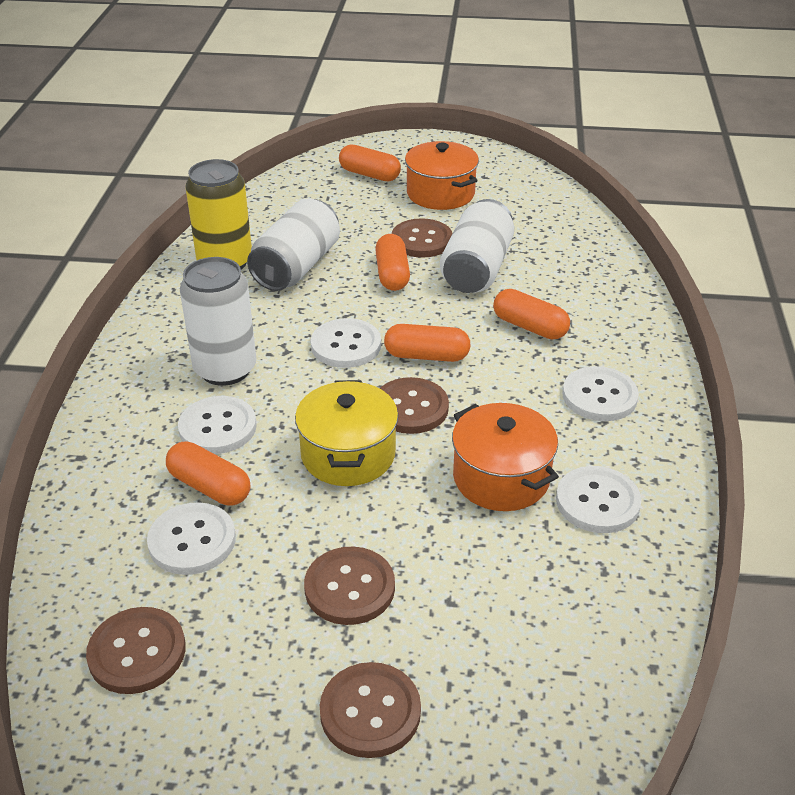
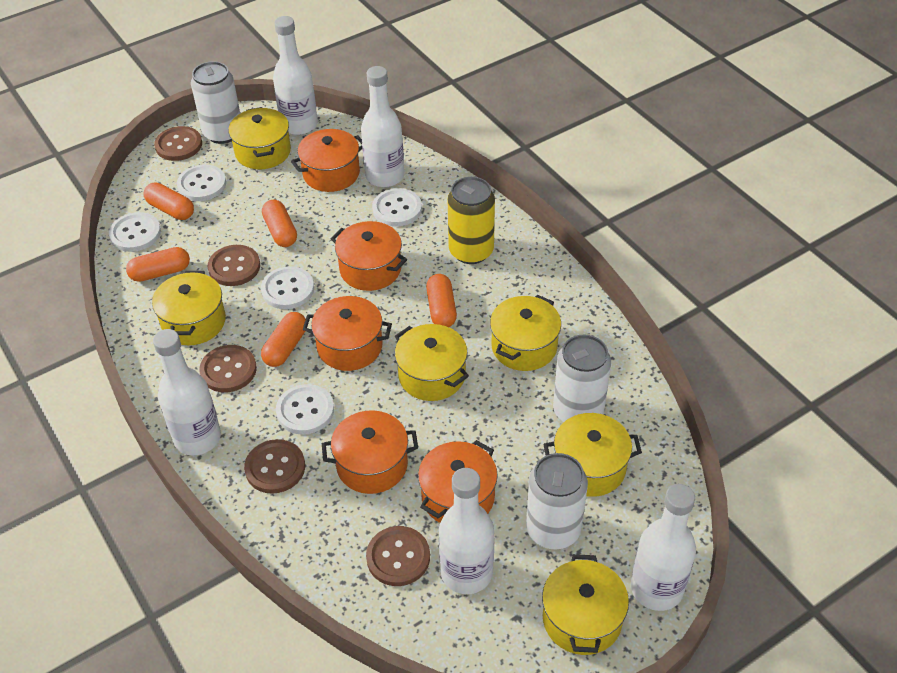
orange pot: [405,141,479,210] [452,403,559,511] = 2 -> [291,129,362,192] [303,296,392,371] [322,410,418,494] [331,221,407,291] [418,440,498,523] = 5
white bottle: none = 0 -> [153,329,221,456] [273,16,318,135] [361,66,404,187] [439,468,494,594] [631,484,696,611] = 5
yellow pot: [295,380,398,486] = 1 -> [152,271,226,345] [228,107,291,169] [395,324,469,401] [490,295,561,371] [542,554,629,655] [543,413,642,497] = 6

